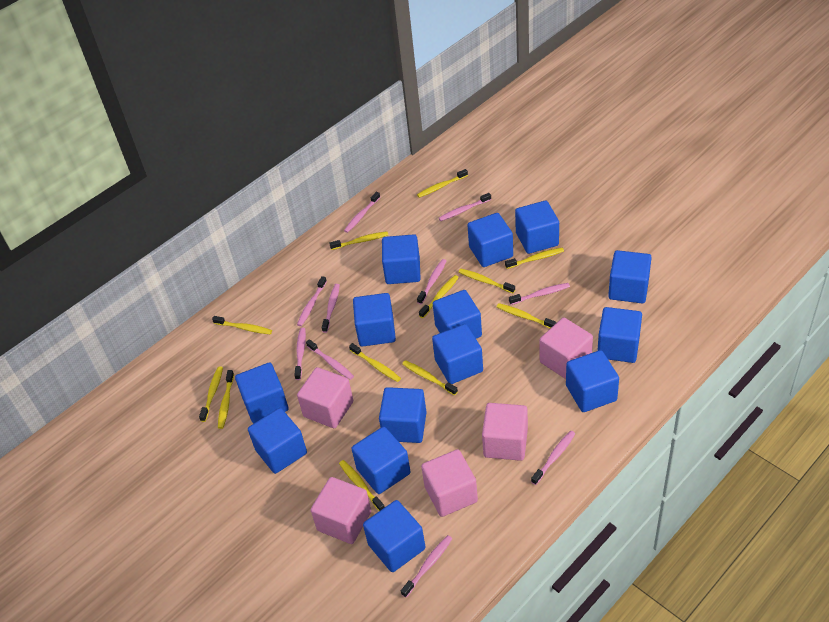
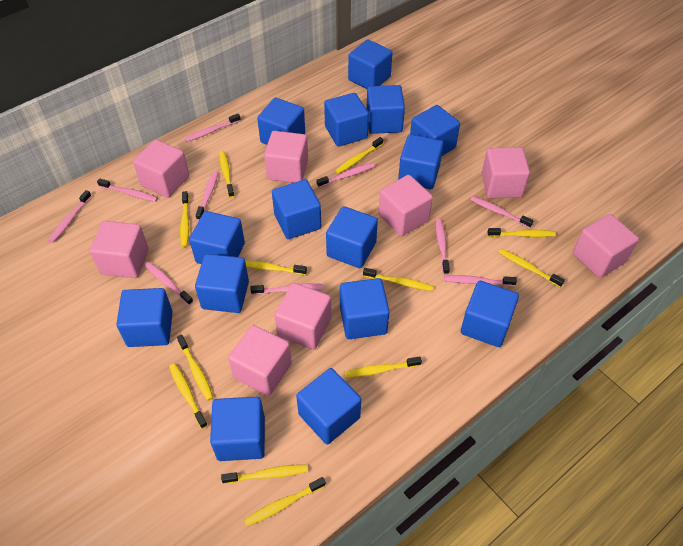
blue cube: [235,362,289,424] [248,408,307,474] [352,427,411,494] [353,293,396,347] [363,500,425,572] [379,387,427,443] [382,234,421,284] [432,290,482,339] [432,324,483,384] [467,213,513,267] [515,200,559,254] [566,350,619,412] [597,307,642,363] [608,250,652,303] = 14 -> [116,288,173,347] [189,211,245,264] [195,254,249,313] [210,397,265,461] [257,98,305,145] [272,179,321,239] [296,368,361,444] [324,93,369,147] [326,206,378,268] [340,278,390,339] [348,39,392,89] [366,85,405,134] [398,134,443,189] [410,105,460,156] [461,281,519,347] = 15
pink cube: [297,367,353,428] [311,477,371,544] [421,449,478,517] [482,403,528,461] [540,318,593,379] = 5 -> [90,221,149,278] [133,139,189,198] [228,325,292,396] [264,131,308,183] [275,283,331,350] [379,175,433,236] [481,147,530,198] [573,214,639,278] = 8

